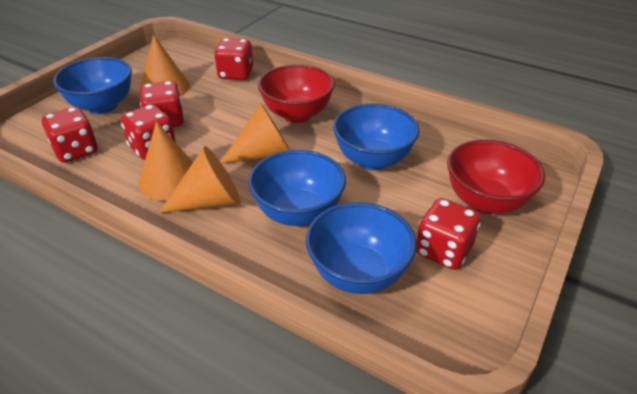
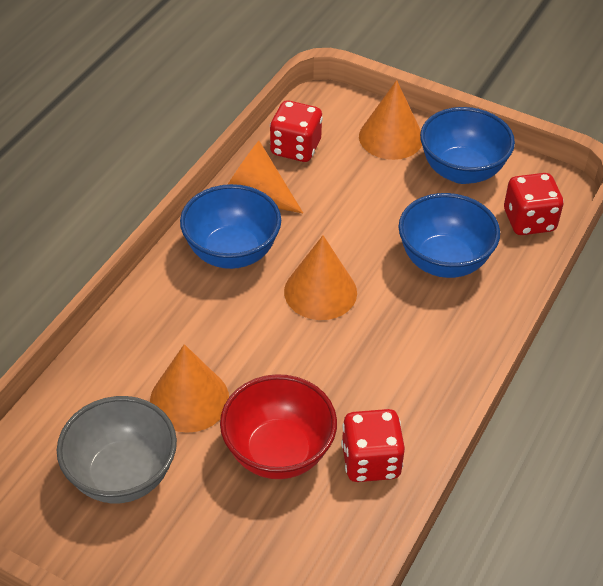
blue bowl: [53,57,132,114] [248,150,346,226] [306,202,417,294] [333,104,420,170] = 4 -> [180,184,281,269] [398,193,500,278] [420,107,515,184] = 3
grey bowl: none = 0 -> [57,396,177,503] = 1
red bowl: [258,64,335,123] [447,140,545,214] = 2 -> [220,374,337,479] = 1
red dice: [42,107,98,163] [121,104,176,160] [140,81,184,127] [214,38,253,80] [416,198,481,270] = 5 -> [270,101,323,162] [341,409,405,482] [504,173,564,235] = 3

